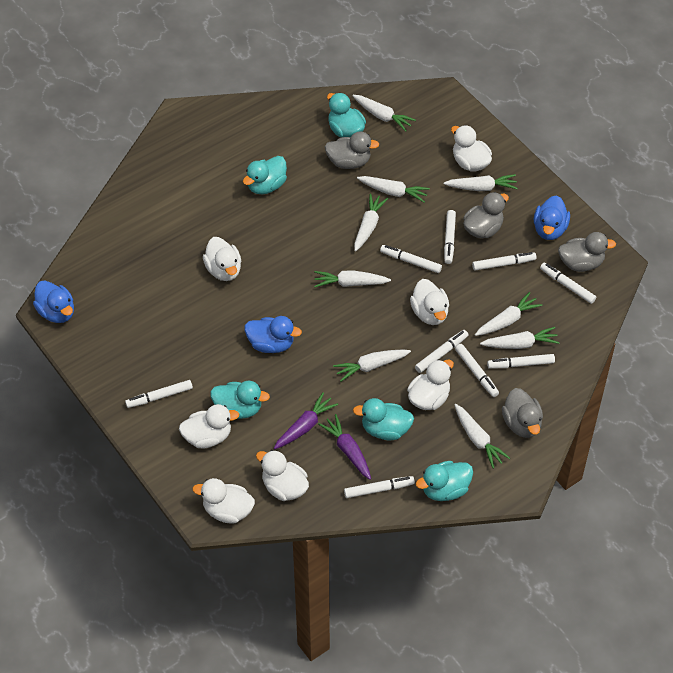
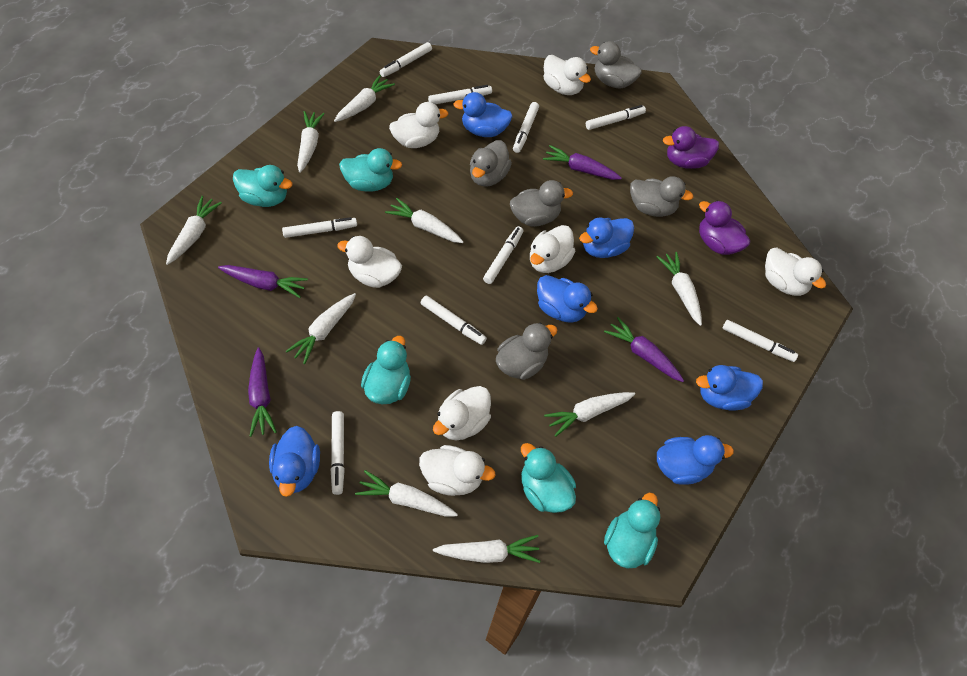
blue duck: [33,280,74,323] [245,316,302,353] [534,196,570,240] = 3 -> [269,426,320,497] [454,92,513,137] [537,275,598,323] [579,218,634,258] [657,435,734,485] [696,365,763,411] = 6
grey duck: [325,131,379,169] [463,192,509,238] [502,388,543,438] [558,232,616,272] = 4 -> [470,140,512,187] [496,323,557,380] [510,180,573,227] [590,41,642,89] [630,176,693,217] = 5
purple carrot: [274,392,338,449] [318,414,371,480] = 2 -> [218,265,308,298] [248,348,277,437] [543,145,622,180] [604,317,684,382] = 4
purple duck: none = 0 -> [663,126,719,169] [699,201,750,255] = 2

